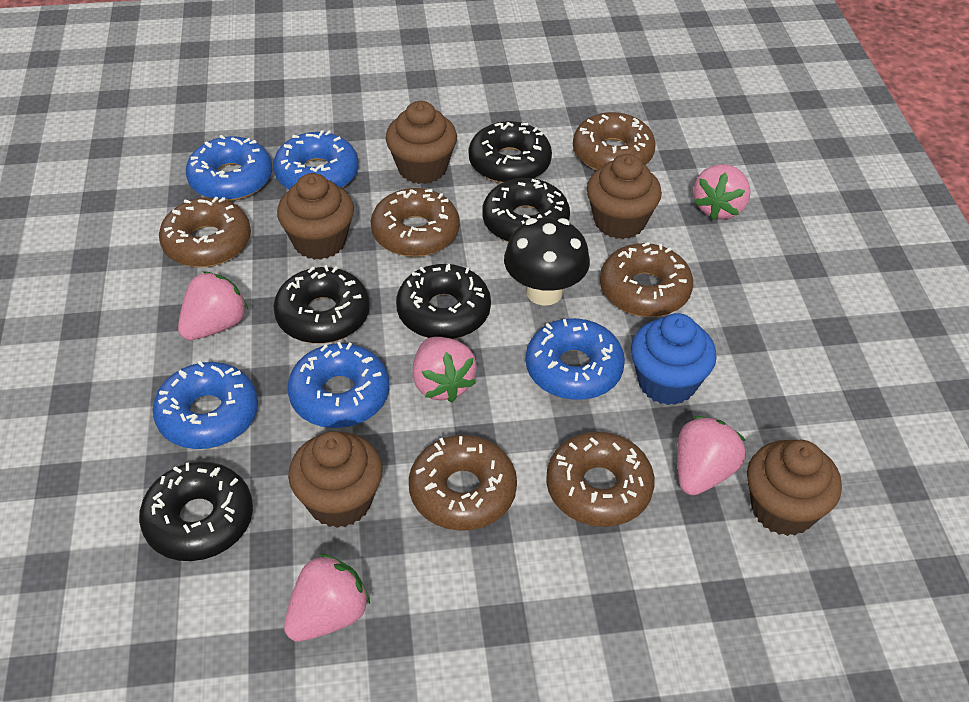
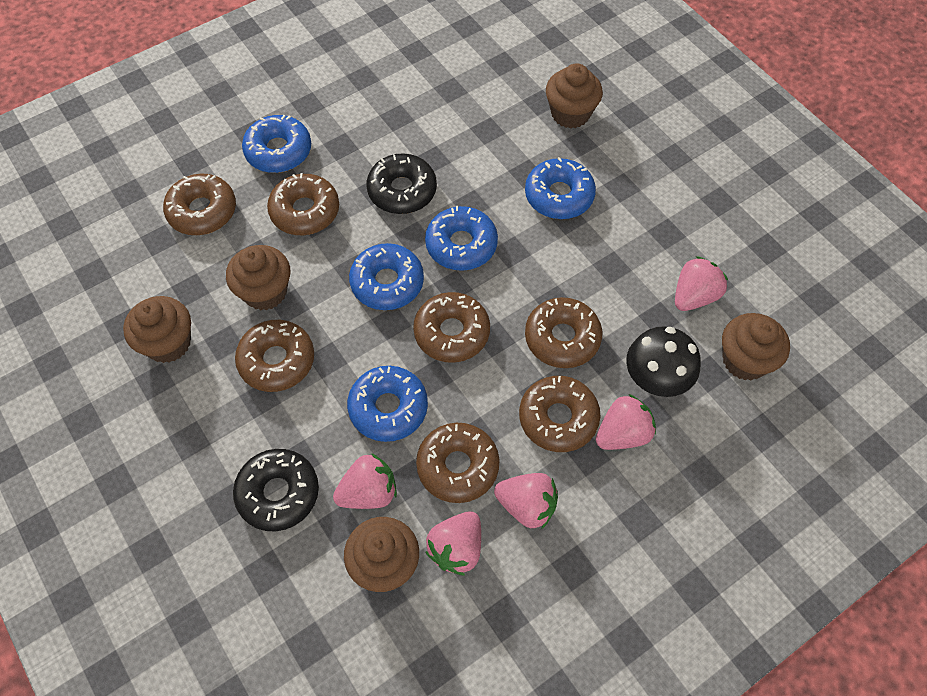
black donut: [139,462,253,561] [273,265,370,344] [396,264,491,339] [469,121,552,183] [482,178,570,242] = 5 -> [233,449,319,531] [366,153,437,214] = 2
blue cupcake: [631,313,717,405] = 1 -> none = 0
brown donut: [159,197,251,267] [371,188,460,257] [409,435,517,531] [546,432,655,527] [573,112,656,170] [600,242,693,317] = 6 -> [163,174,236,235] [235,320,314,392] [267,173,339,235] [413,292,490,363] [416,423,499,503] [519,376,600,452] [525,297,602,368] = 7

